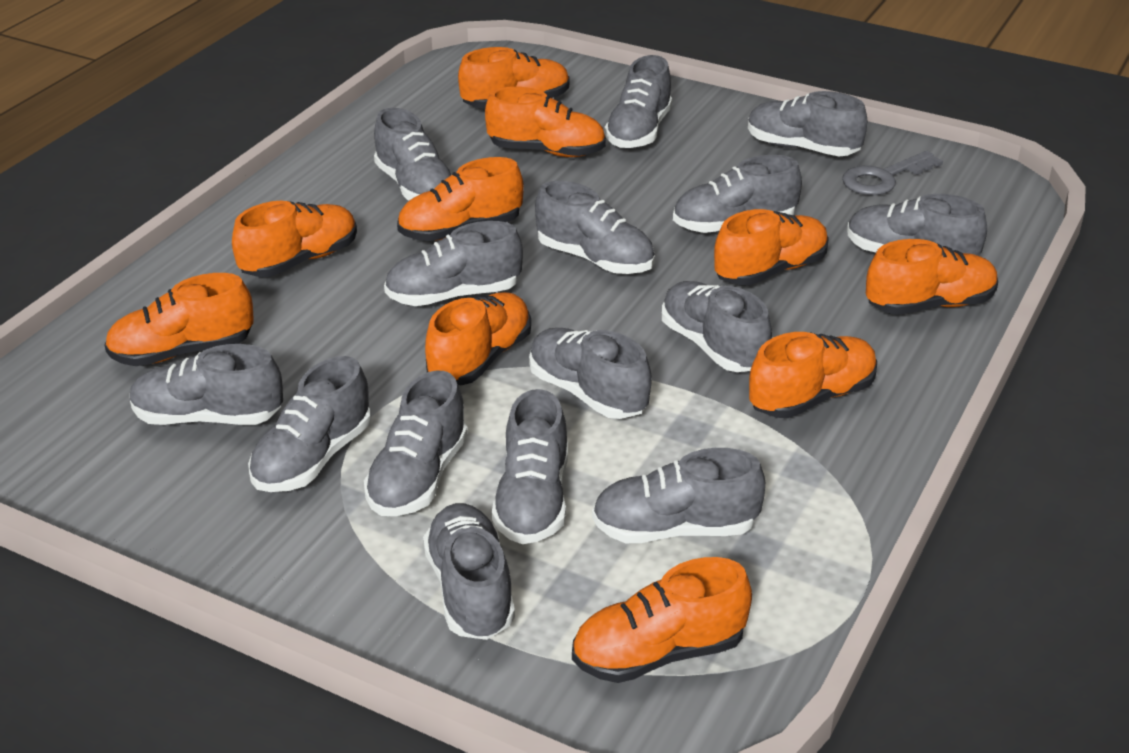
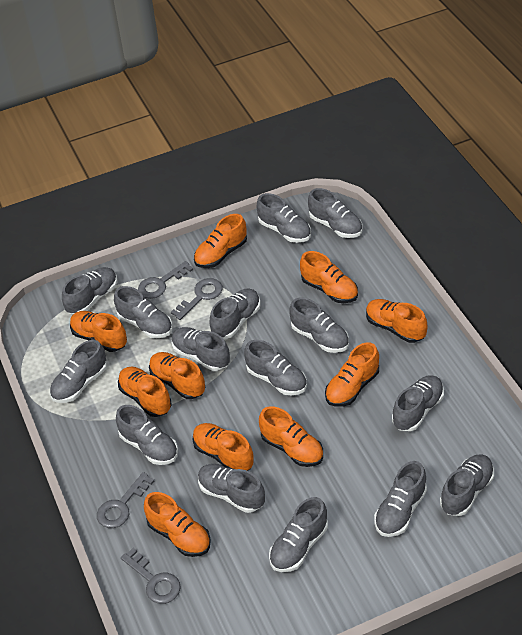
grey key: [842,151,943,195] = 1 -> [97,472,154,528] [121,548,181,604] [138,261,193,299] [171,278,223,320] = 4

